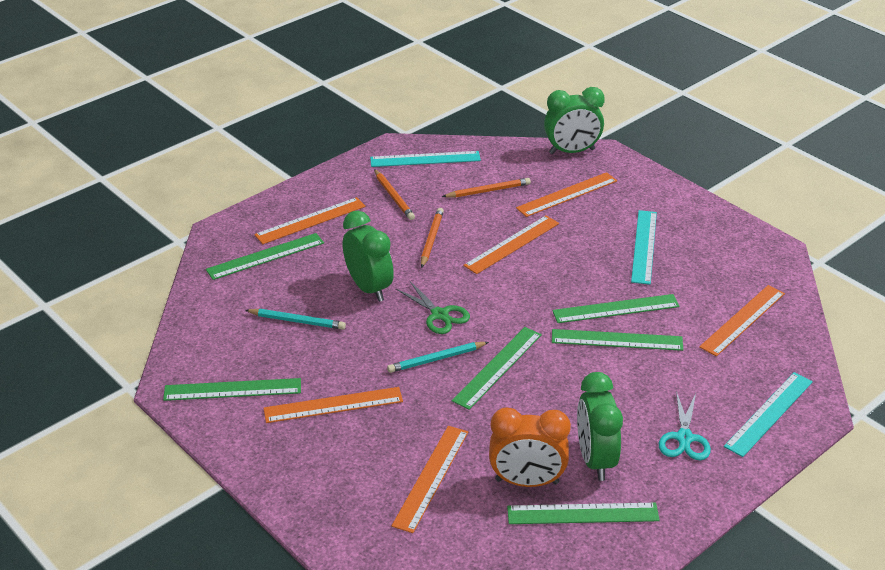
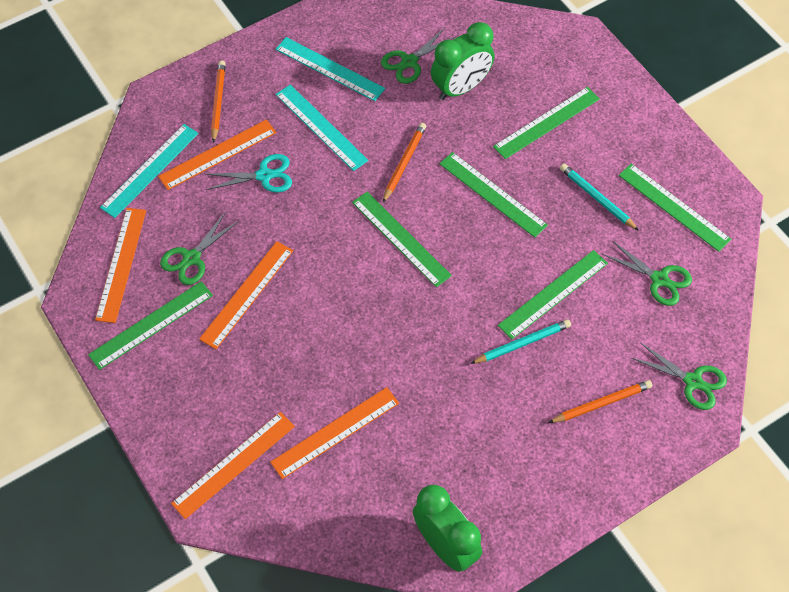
green clock: [343,211,394,302] [544,87,605,154] [577,372,623,481] = 3 -> [413,485,482,572] [431,22,494,100] = 2
green scissors: [396,280,470,334] = 1 -> [160,213,239,285] [381,28,457,84] [602,241,692,306] [632,342,727,410] = 4
orange clock: [489,407,571,487] = 1 -> none = 0
orange ruler: [254,197,366,244] [264,387,403,423] [392,426,468,533] [463,216,559,274] [516,172,617,217] [699,285,785,356] = 6 -> [95,208,146,323] [158,119,276,190] [171,412,295,519] [199,241,293,349] [270,387,399,479] = 5

